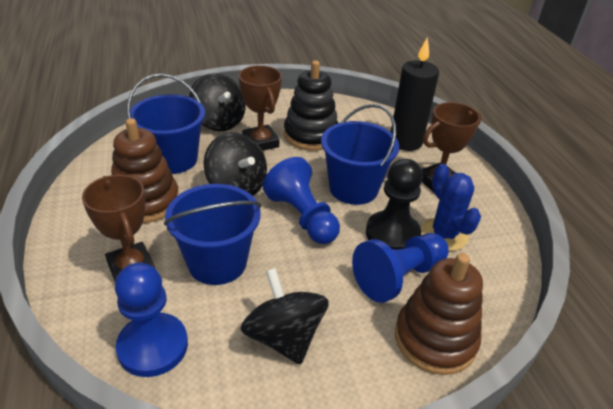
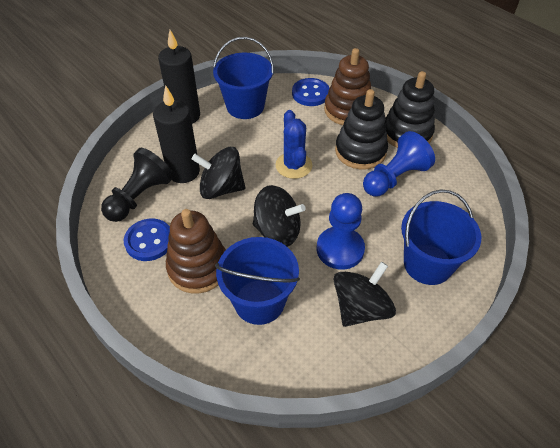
black candle: [391,37,439,151] = 1 -> [153,85,200,183] [158,30,200,124] = 2
black stacking toy: [284,60,338,151] = 1 -> [335,89,388,169] [385,71,435,148] = 2
blue button: none = 0 -> [124,219,170,261] [292,78,329,106] = 2
blue pawn: [115,263,188,377] [262,157,340,244] [352,233,449,303] = 3 -> [317,193,365,270] [363,131,435,196] = 2
brown trophy: [82,175,155,282] [239,65,282,151] [422,102,481,192] = 3 -> none = 0

